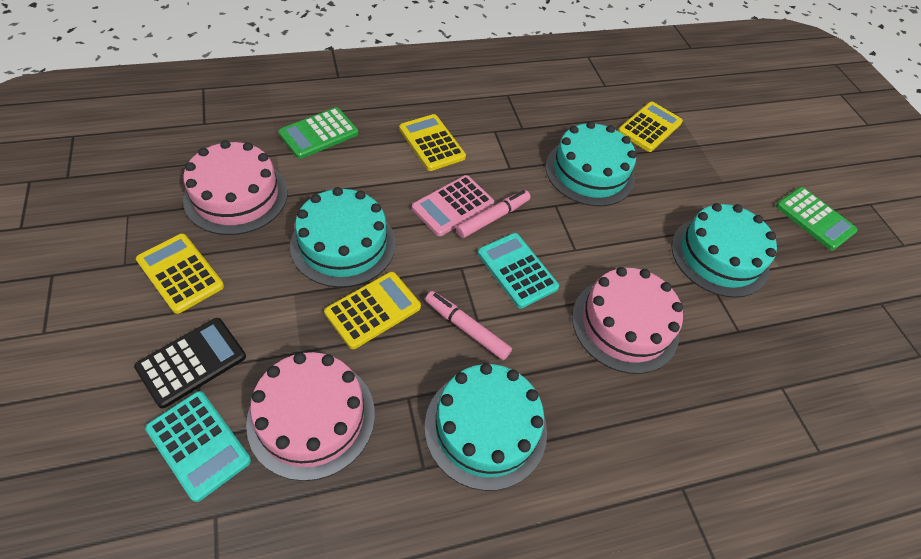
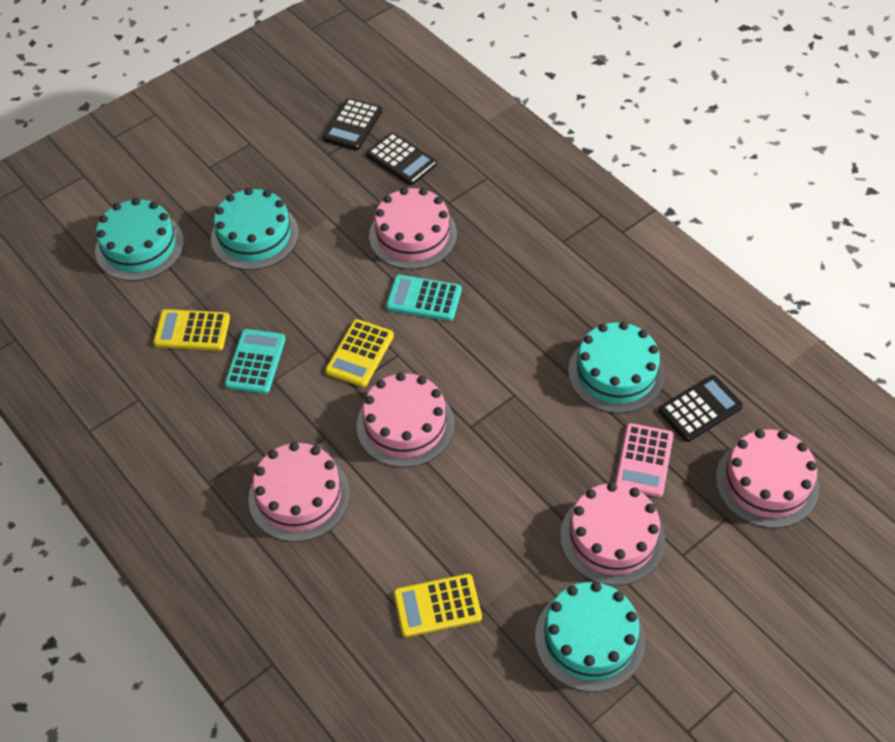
black calculator: [134,318,246,408] = 1 -> [323,98,382,150] [366,133,437,185] [659,375,743,442] = 3
green calculator: [278,107,358,159] [776,187,858,250] = 2 -> none = 0
pink cake: [183,140,288,235] [246,352,375,481] [572,267,683,374] = 3 -> [248,442,350,542] [356,372,454,467] [369,187,457,269] [560,482,665,586] [716,429,819,528] = 5
pink marker: [425,291,512,360] [456,190,530,238] = 2 -> none = 0
yellow calculator: [136,234,224,314] [324,272,421,349] [399,114,466,171] [618,102,683,152] = 4 -> [153,309,230,351] [325,319,394,387] [394,574,482,637] = 3

